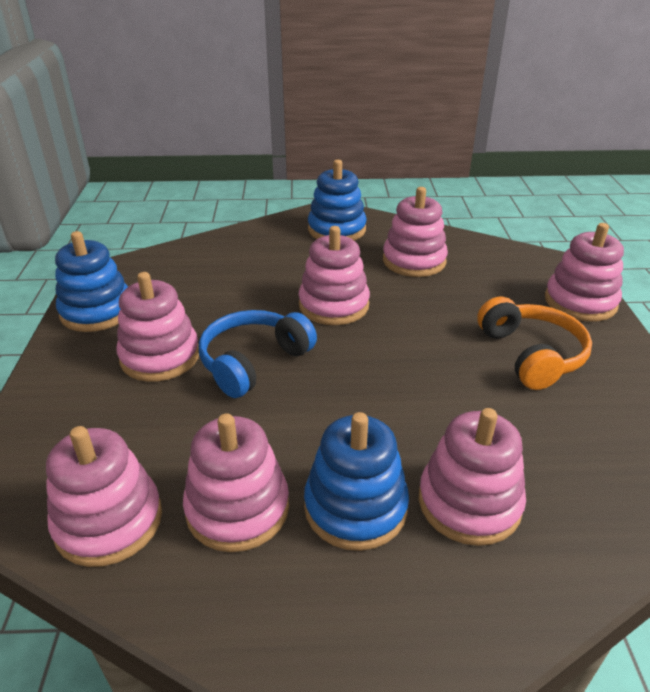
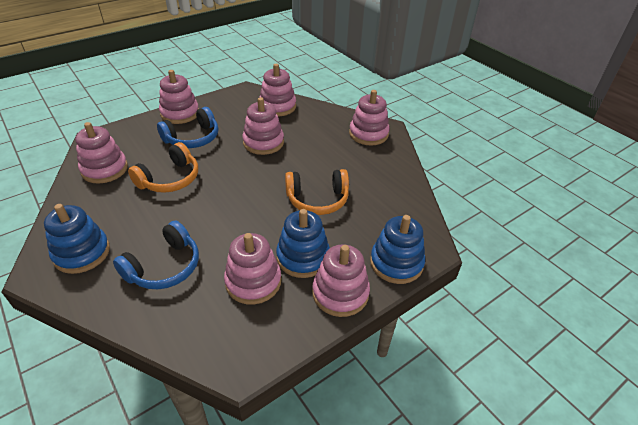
blue headphones: [199,310,317,398] = 1 -> [113,220,199,289] [157,107,218,148] = 2
orange headphones: [477,297,592,390] = 1 -> [128,142,198,193] [285,169,349,215] = 2

